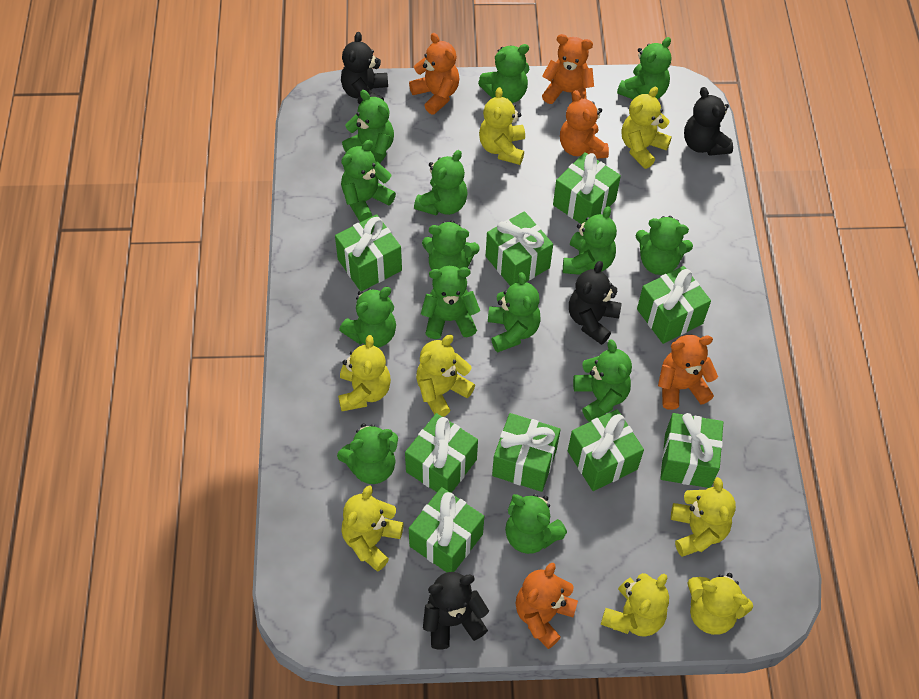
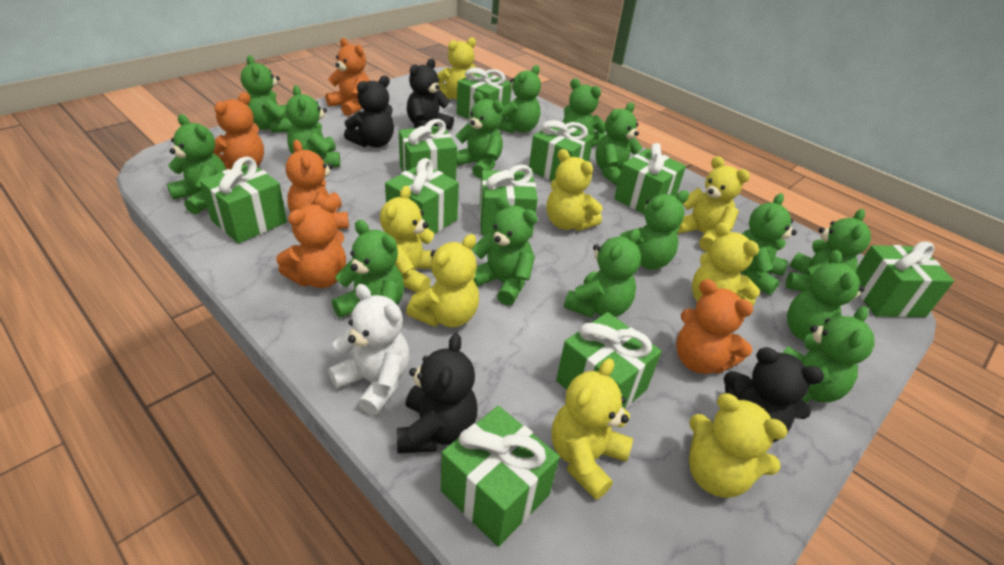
green gift: [335,214,402,291] [405,413,478,493] [409,487,484,572] [486,211,553,286] [492,413,561,492] [553,152,621,224] [568,409,644,491] [637,266,711,344] [660,413,723,488] = 9 -> [200,157,287,243] [385,158,459,234] [399,119,457,180] [441,406,560,547] [456,68,512,120] [479,165,538,235] [529,120,594,181] [556,312,662,409] [614,143,686,214] [856,242,954,317] = 10
green teddy bear: [337,423,398,484] [339,287,396,348] [341,140,396,222] [342,90,394,163] [414,150,468,216] [421,266,480,339] [422,220,480,270] [478,44,529,103] [488,272,541,353] [505,494,567,554] [563,206,617,275] [573,339,632,422] [617,37,671,99] [635,216,693,275] = 14 -> [167,114,226,215] [241,55,292,133] [286,86,340,167] [332,220,404,318] [455,91,503,179] [472,196,538,306] [497,65,541,133] [563,78,606,147] [564,229,641,318] [595,102,642,186] [620,190,689,270] [740,193,797,295] [783,306,875,403] [785,209,871,292] [787,250,865,341] = 15
white teddy bear: none = 0 -> [328,284,410,415] = 1

